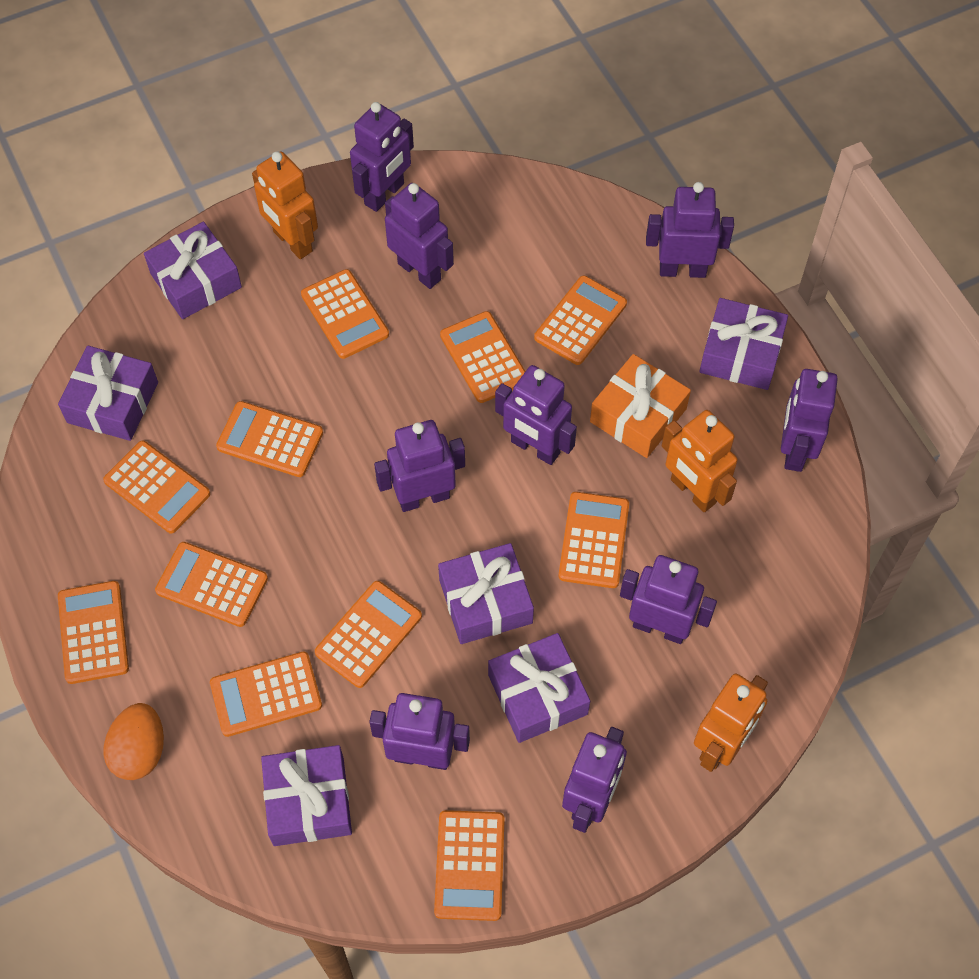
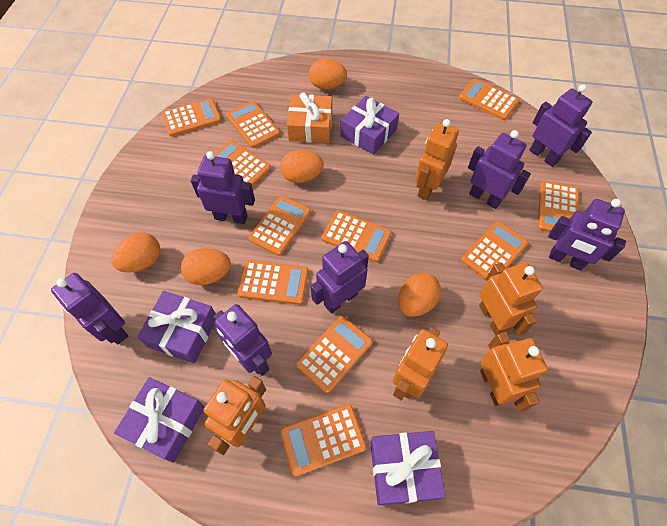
orange egg: [103,703,164,780] = 1 -> [111,232,160,273] [181,248,231,285] [280,150,324,183] [309,59,347,89] [398,273,441,317] = 5
orange robot: [252,151,318,259] [662,410,738,512] [694,674,768,772] = 3 -> [203,376,266,455] [393,327,448,400] [415,119,459,201] [479,262,543,336] [480,332,548,412] = 5
purple gift: [58,346,158,441] [144,222,242,319] [261,745,352,846] [438,543,534,644] [488,633,590,743] [699,298,788,390] = 6 -> [114,377,205,463] [137,291,216,363] [340,96,399,155] [370,431,446,505] = 4
purple robot: [350,102,414,212] [369,693,470,770] [374,420,465,512] [385,183,454,289] [495,365,577,465] [562,727,627,833] [620,555,717,644] [646,182,734,278] [781,369,838,472] = 9 -> [51,273,128,344] [191,151,255,224] [213,304,272,376] [311,241,369,313] [468,130,531,209] [529,84,592,167] [548,199,626,271] = 7

